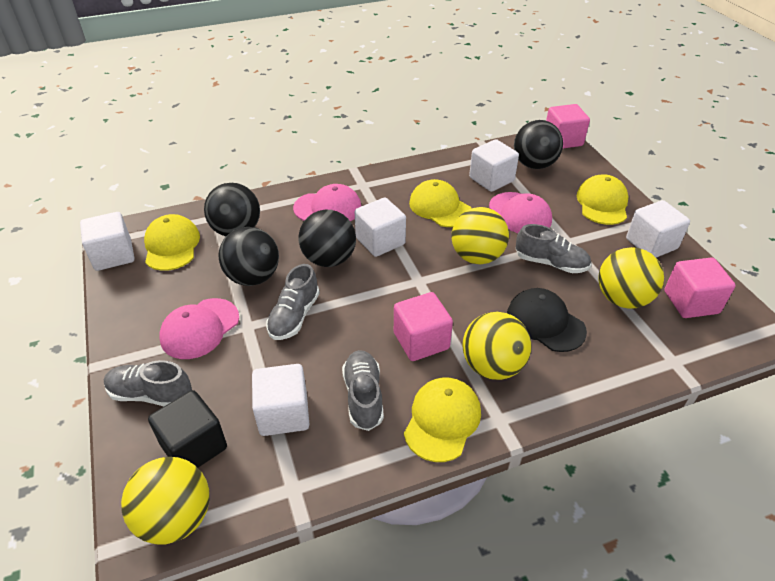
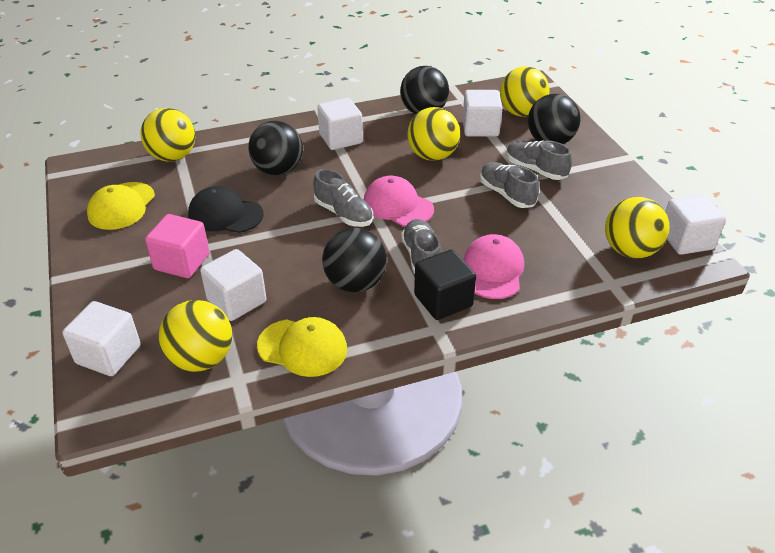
pink cap: [159,298,239,359] [293,184,361,221] [489,192,552,233] = 3 -> [364,176,434,226] [464,234,524,299] = 2
pink cube: [394,292,453,361] [546,104,590,148] [664,257,735,318] = 3 -> [145,214,209,278] = 1
yellow ball: [121,457,210,545] [451,207,509,264] [462,312,531,380] [598,247,664,309] = 4 -> [140,108,195,161] [159,300,232,372] [407,107,460,161] [500,66,550,117] [605,197,669,258] = 5
yellow cap: [144,214,200,271] [404,378,481,462] [409,179,472,227] [577,174,628,225] = 4 -> [87,182,155,230] [257,317,347,377] = 2

